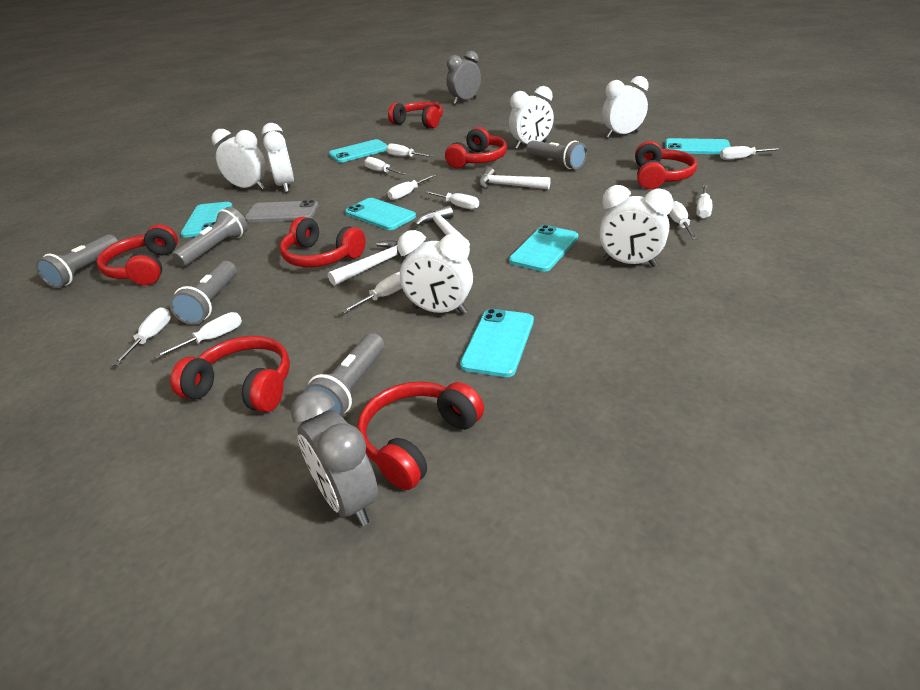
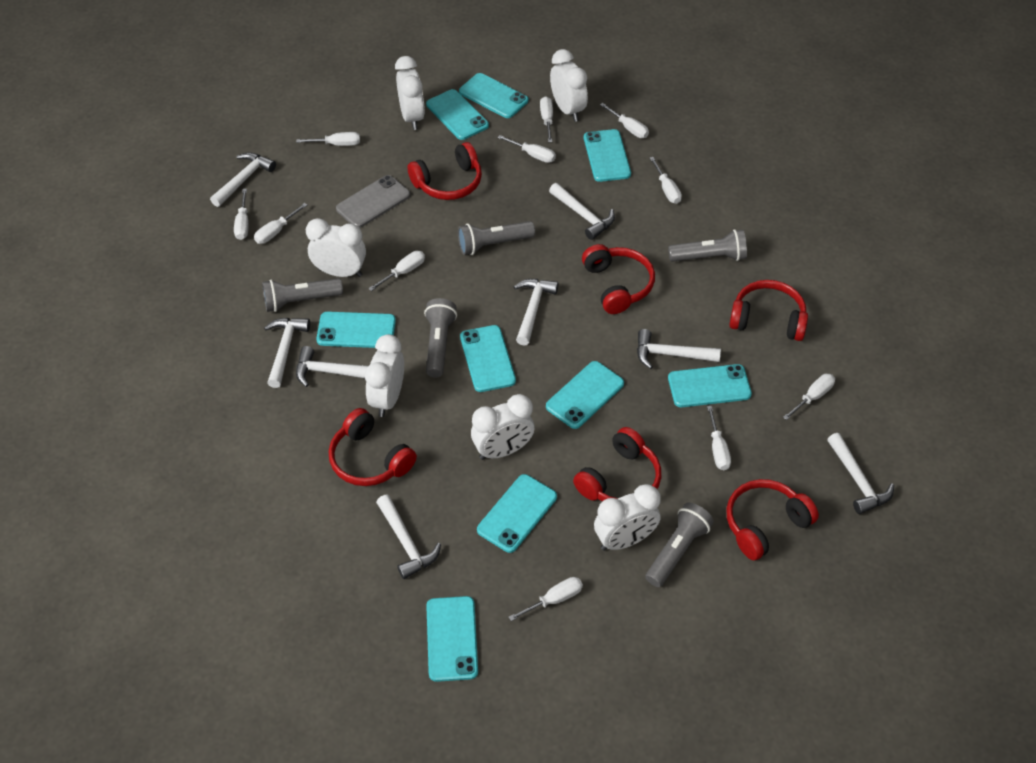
grey clock: [291,389,378,526] [447,51,481,104] = 2 -> none = 0
red headphones: [97,224,178,285] [170,336,290,412] [280,217,366,267] [357,382,484,490] [388,102,443,128] [445,127,507,168] [635,141,697,189] = 7 -> [329,408,417,486] [407,142,482,200] [573,427,661,501] [582,244,655,314] [726,479,819,560] [729,280,808,341] = 6
turquoise phone: [181,202,233,238] [329,139,388,163] [345,198,416,230] [460,309,534,377] [509,225,578,272] [665,138,730,154] = 6 -> [316,312,396,348] [426,89,489,140] [426,596,478,682] [459,73,528,118] [460,325,516,392] [477,474,557,553] [546,361,624,429] [584,129,631,182] [668,364,752,407] = 9
white hammer: [328,240,408,286] [415,206,470,247] [479,167,551,190] = 3 -> [210,152,276,207] [264,318,310,388] [296,346,368,387] [376,495,441,579] [514,279,558,346] [549,183,615,240] [637,329,721,369] [827,433,894,514] = 8
white screwdriver: [113,308,171,365] [154,312,242,359] [341,272,402,313] [365,157,406,175] [386,143,433,157] [387,174,436,200] [424,191,479,210] [669,201,698,239] [696,185,712,219] [720,146,782,160] = 10 -> [234,189,249,240] [254,203,307,244] [296,132,360,146] [368,251,425,291] [498,135,556,163] [509,577,583,621] [540,96,553,142] [600,103,649,138] [650,157,682,204] [707,406,731,470] [783,374,835,420] = 11

